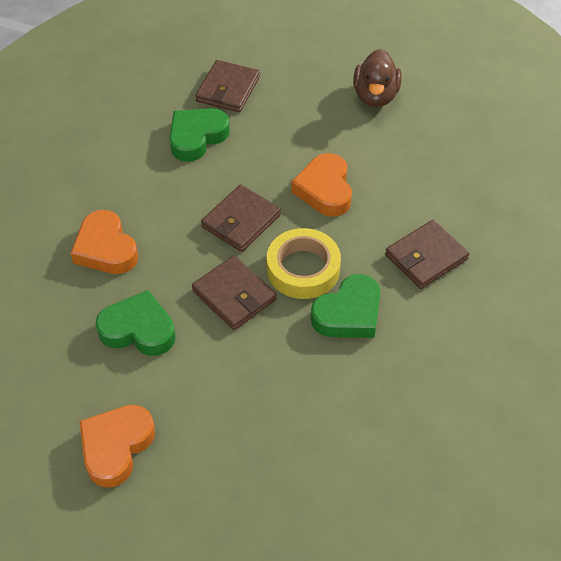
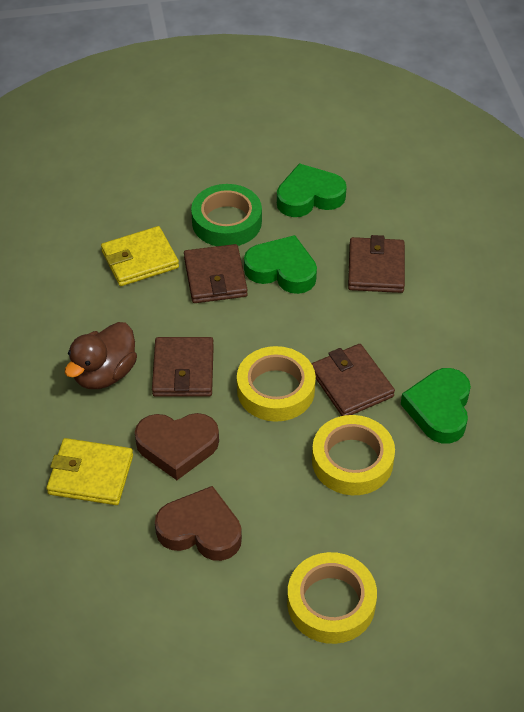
brown heart: none = 0 -> [135,413,219,480] [155,486,242,561] = 2
green tape: none = 0 -> [191,184,262,246] = 1
orange heart: [70,210,138,274] [79,405,155,488] [291,153,352,217] = 3 -> none = 0
yellow tape: [267,228,341,299] = 1 -> [237,346,316,422] [287,552,377,644] [312,415,395,495] = 3
yellow wallet: none = 0 -> [46,438,133,505] [101,226,179,286] = 2

